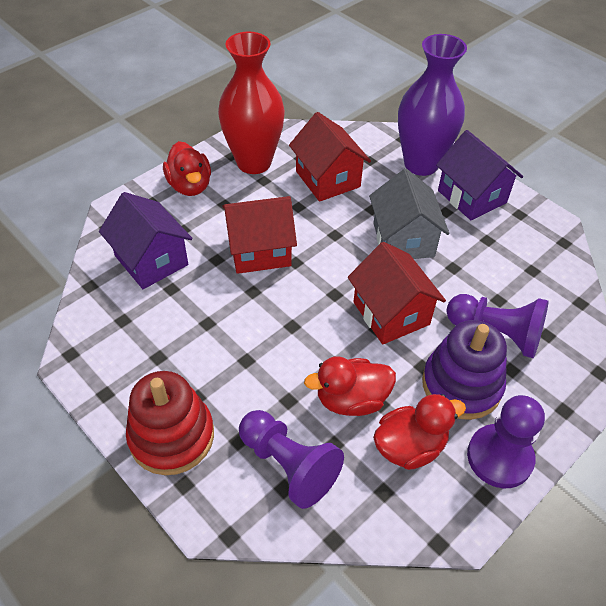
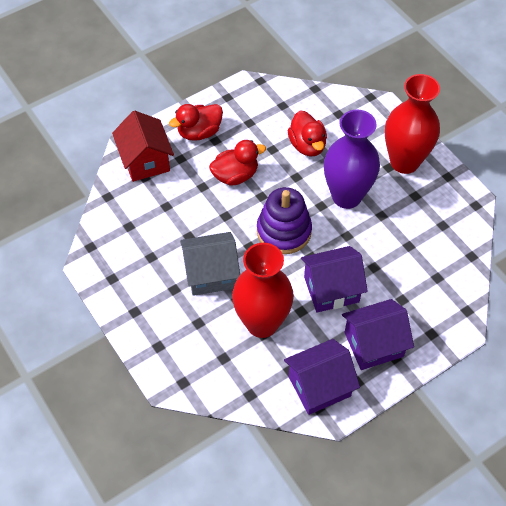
purple house: [99,192,192,289] [436,130,523,220] = 2 -> [284,339,360,415] [301,246,368,313] [342,299,414,370] = 3
purple pawn: [239,410,344,509] [446,294,549,358] [467,395,545,488] = 3 -> none = 0
red house: [222,196,297,274] [289,112,371,202] [348,242,446,344] = 3 -> [112,110,174,182] = 1
red stacking toy: [126,371,214,475] = 1 -> none = 0
red vase: [218,32,285,174] = 1 -> [232,243,294,338] [385,74,440,174] = 2

